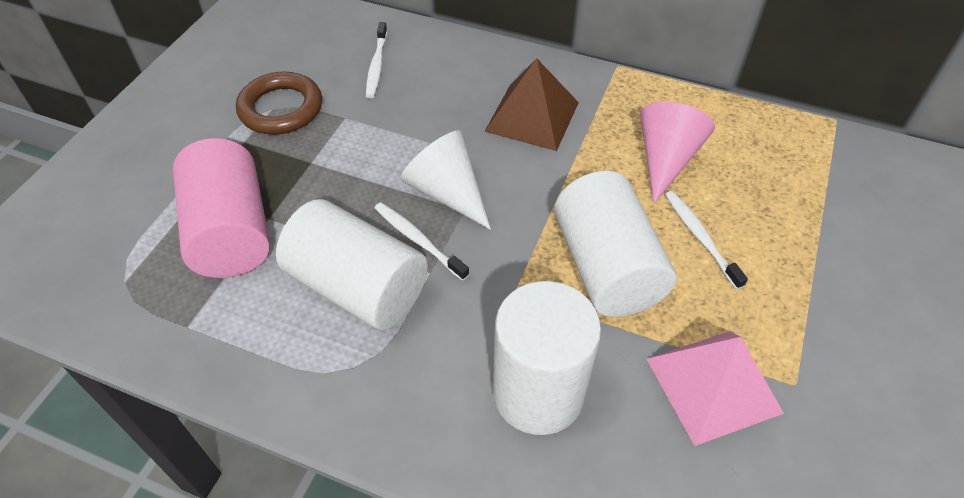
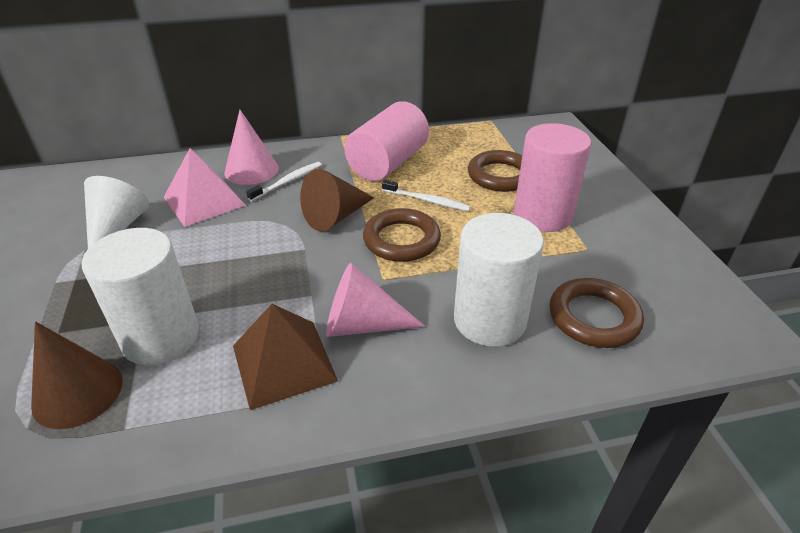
brown cone: none = 0 -> [31,321,123,429] [300,168,374,231] = 2
brown ring: [236,71,322,135] = 1 -> [363,208,441,262] [468,150,522,192] [550,278,644,348] = 3
pink cone: [640,102,715,203] = 1 -> [224,110,279,185] [326,263,425,337] = 2
pink cylinder: [173,138,270,278] = 1 -> [344,101,429,181] [514,123,591,232] = 2
white cylinder: [276,199,428,330] [493,281,601,435] [554,171,676,317] = 3 -> [82,228,199,366] [454,213,544,347] = 2
white toothbrush: [366,22,387,98] [375,202,469,281] [665,191,748,289] = 3 -> [246,162,322,201] [382,180,471,211] = 2

